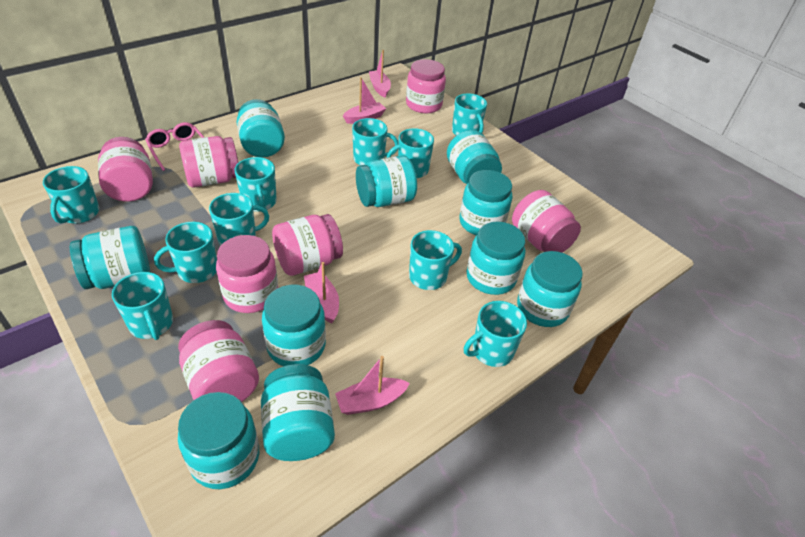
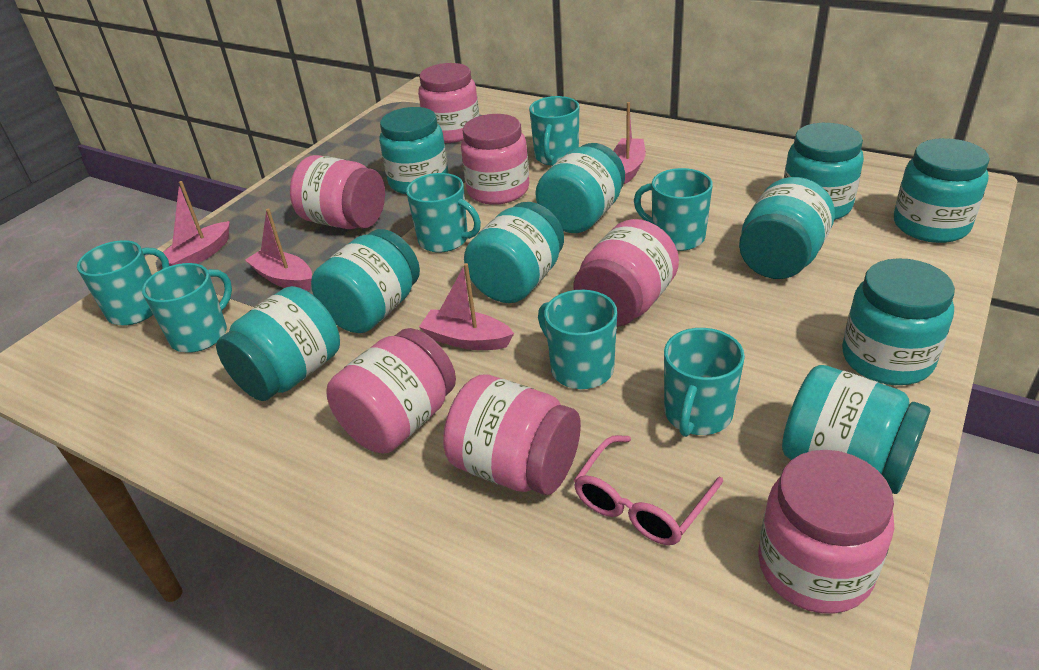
turquoise mug: [43,166,99,224] [112,272,173,340] [154,222,217,283] [209,193,269,246] [235,157,277,212] [352,118,398,165] [387,128,434,178] [409,230,462,290] [452,93,487,136] [464,301,527,367] = 10 -> [77,240,169,326] [142,263,232,353] [406,173,481,253] [529,96,579,166] [538,290,617,389] [634,168,713,251] [664,328,745,437] = 7

